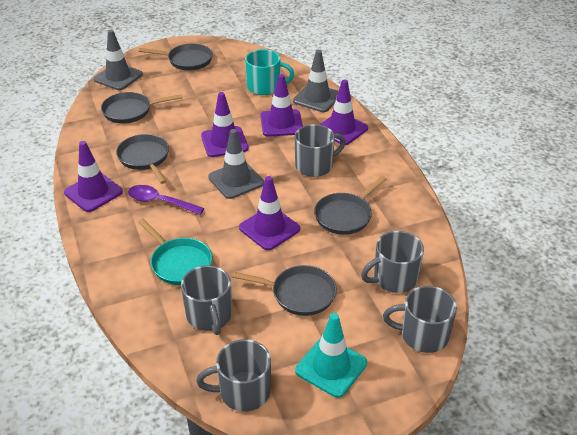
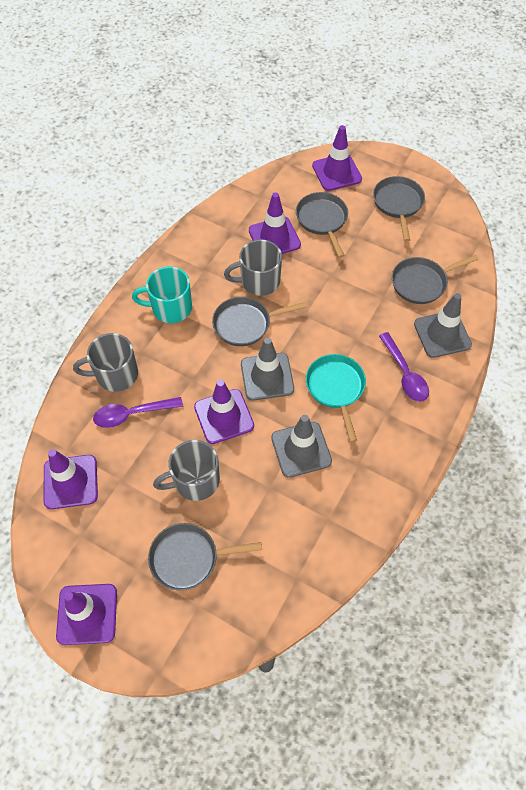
grey mug: [181,266,232,335] [196,339,271,412] [295,124,346,177] [361,231,424,293] [383,286,457,353] = 5 -> [73,333,138,392] [153,440,220,501] [224,240,282,296] = 3
purple spoon: [128,185,204,215] = 1 -> [93,397,183,428] [379,332,429,402] = 2
turquoise traffic cone: [295,313,367,398] = 1 -> none = 0

